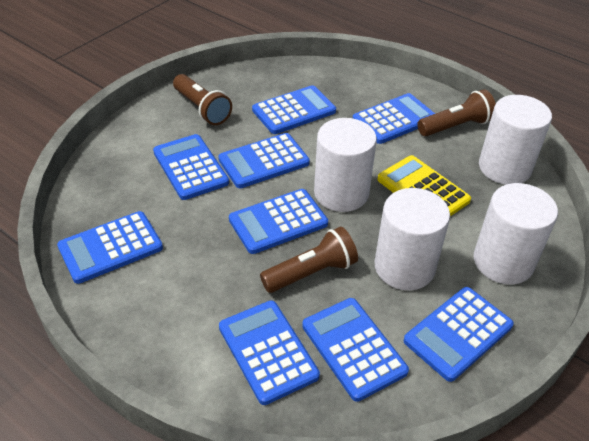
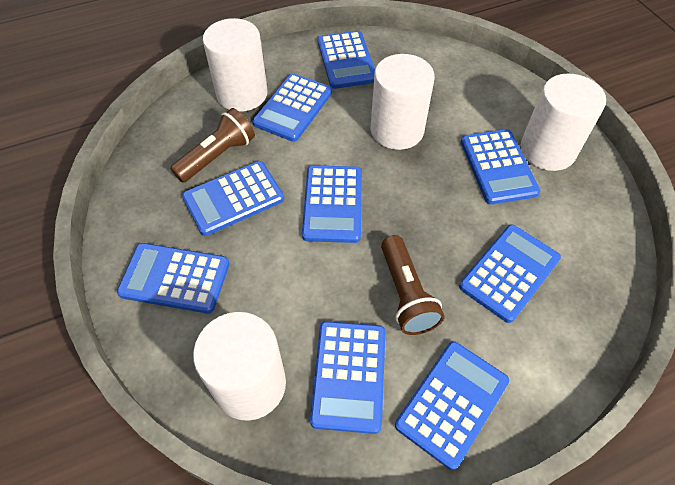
brown flashlight: [173,74,232,125] [260,227,358,293] [417,89,496,136] = 3 -> [170,108,255,183] [381,235,444,335] = 2
yellow calculator: [377,155,471,216] = 1 -> none = 0

